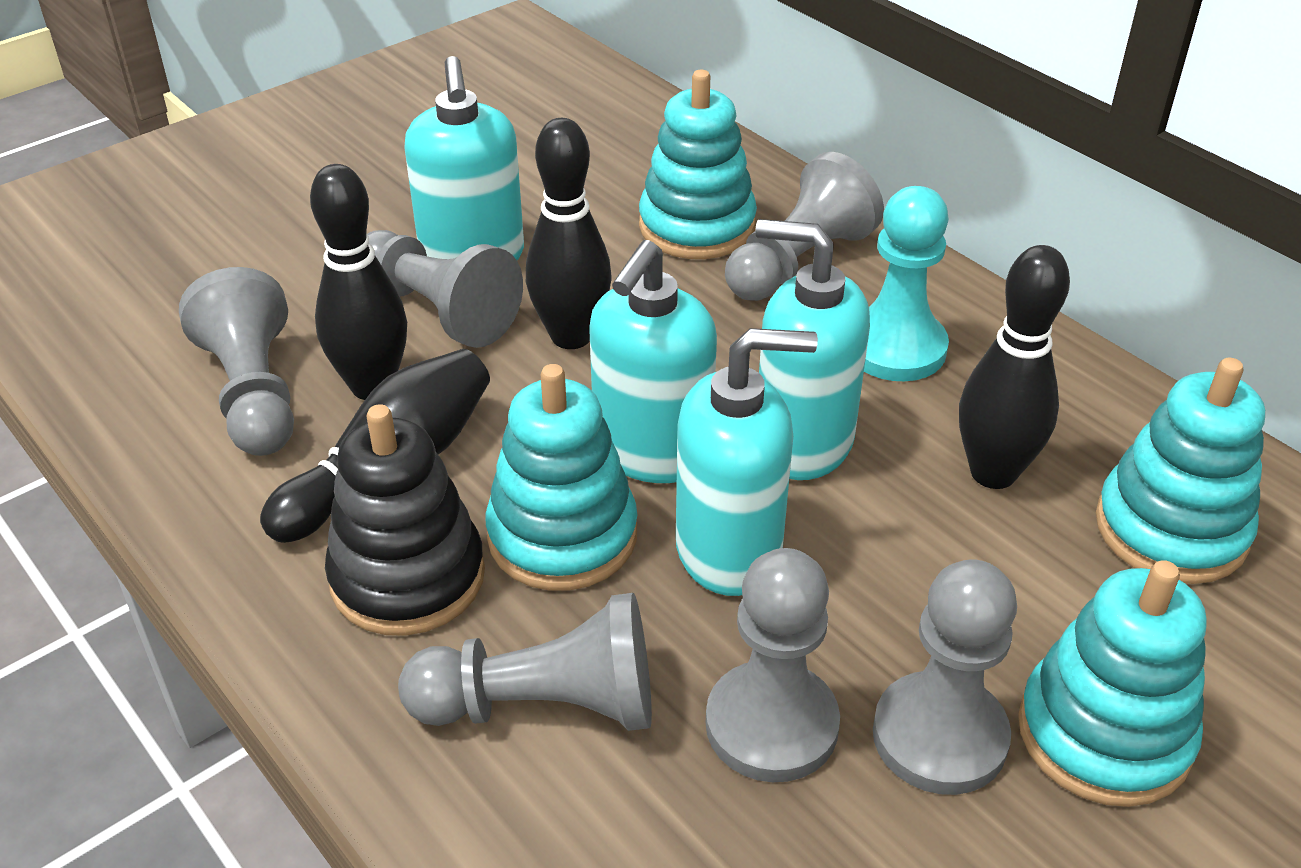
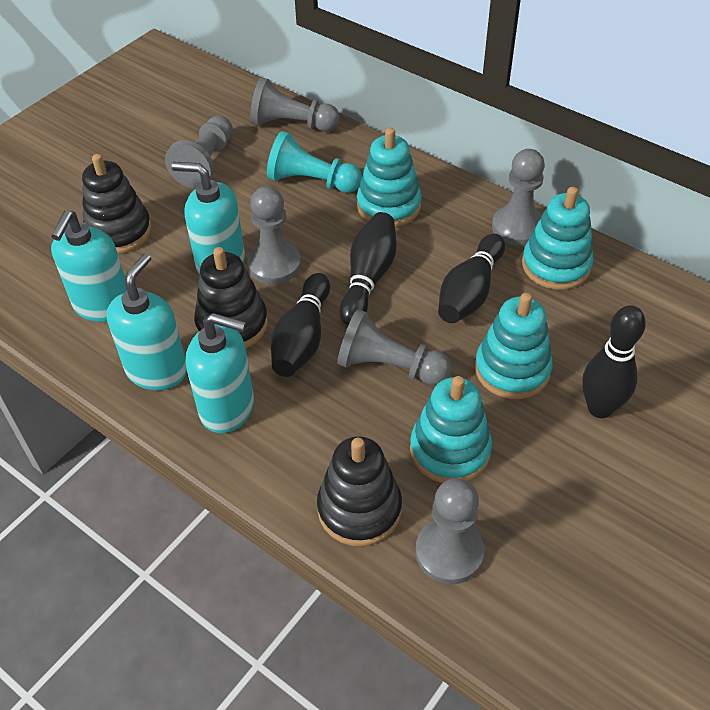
black stacking toy: [325,404,485,636] = 1 -> [82,154,152,254] [194,247,268,348] [317,436,402,546] = 3

